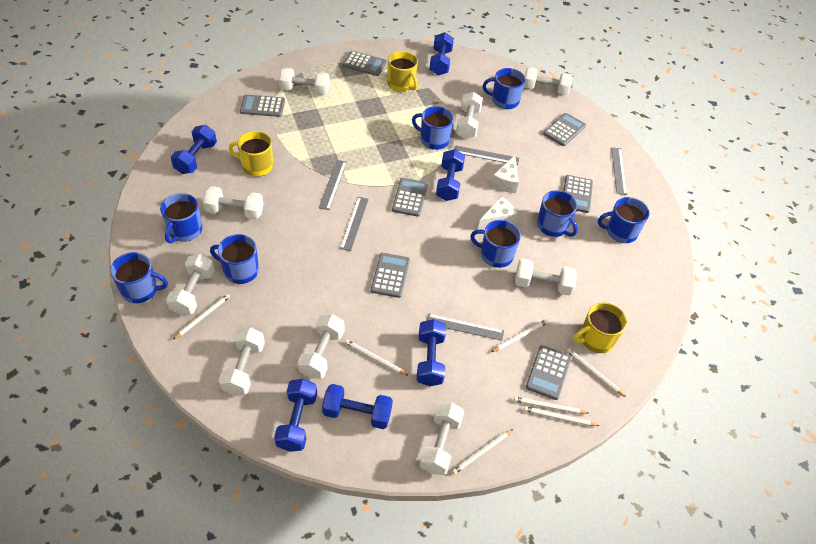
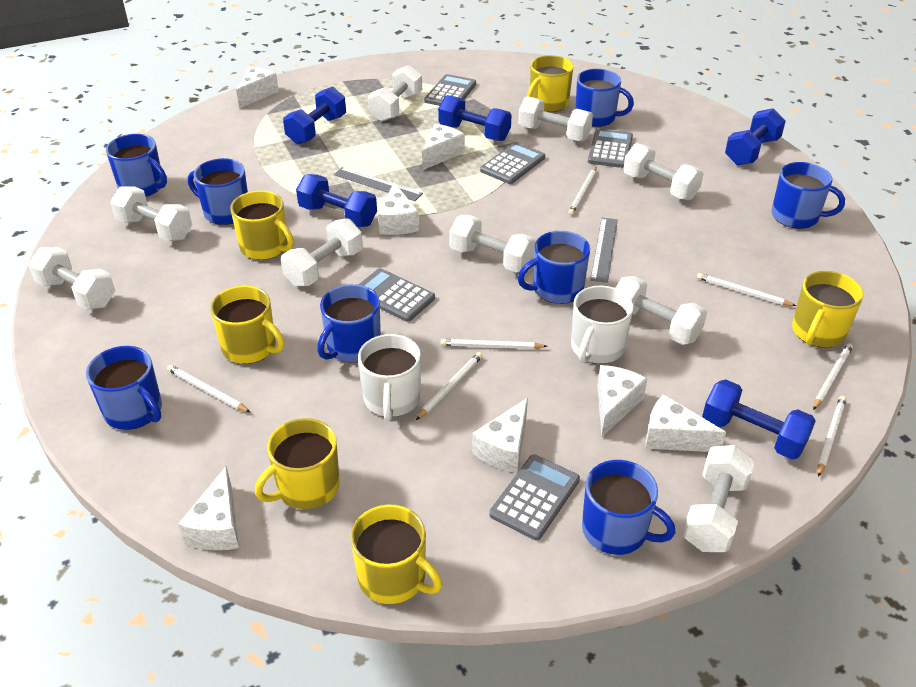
blue dumbbell: [171,125,217,174] [274,379,317,452] [322,384,393,429] [417,319,446,386] [429,32,454,76] [436,149,465,201] = 6 -> [283,87,346,144] [296,174,377,227] [438,95,512,141] [702,379,816,459] [725,108,786,165] = 5
grey calculator: [240,94,285,117] [342,51,386,76] [371,253,410,298] [392,178,428,217] [526,345,571,400] [543,113,586,146] [563,175,593,213] = 7 -> [358,268,435,322] [424,74,476,106] [480,142,545,184] [489,454,580,540] [588,129,633,168] = 5
grey ruler: [319,160,347,210] [340,197,369,251] [427,314,504,341] [455,146,519,165] [611,147,627,195] = 5 -> [334,167,423,201] [590,218,618,283] = 2
white cheese: [478,197,518,230] [491,156,519,193] = 2 -> [178,466,239,550] [236,67,279,109] [378,182,419,235] [422,124,465,170] [472,398,528,473] [597,365,648,437] [646,394,726,452] = 7
white mug: none = 0 -> [358,334,421,421] [571,285,633,364] = 2
yellow mug: [229,131,273,177] [388,51,418,92] [573,302,627,353] = 3 -> [210,286,285,364] [230,190,294,260] [255,418,340,509] [350,505,442,604] [527,55,574,112] [792,271,864,348] = 6

